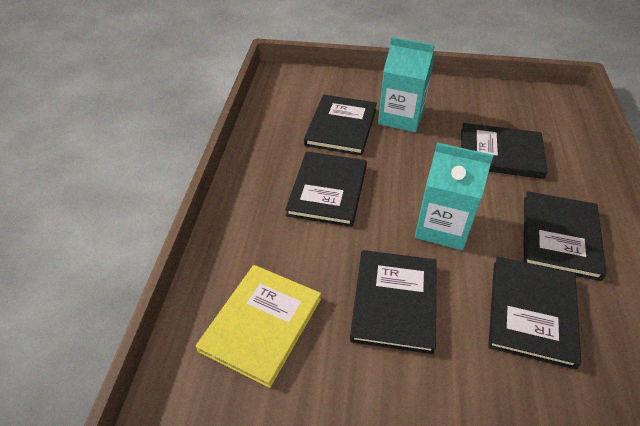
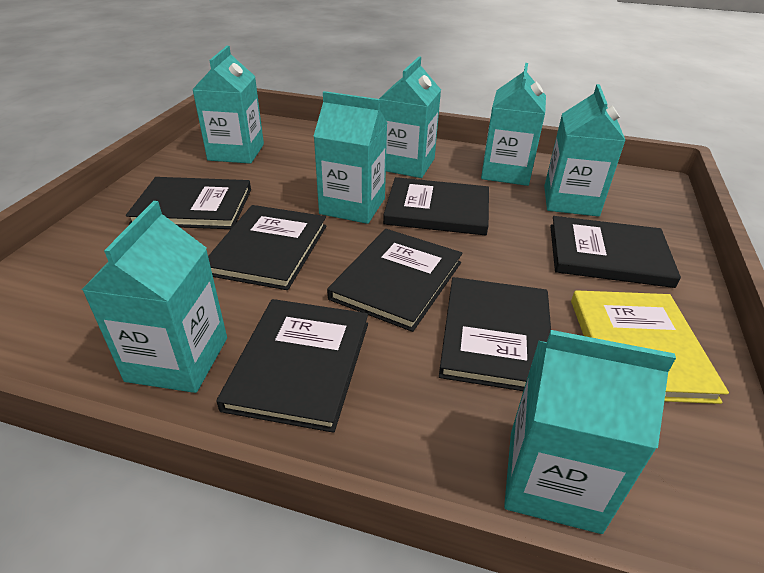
black book: [285,151,367,227] [304,95,377,156] [350,250,437,354] [461,123,548,179] [488,257,581,370] [524,191,607,281] = 6 -> [126,177,251,229] [208,205,327,290] [216,299,368,433] [327,229,463,332] [383,177,489,236] [439,277,551,391] [550,216,681,288] = 7
turquoise carton: [378,37,435,132] [415,143,493,250] = 2 -> [82,201,227,393] [192,46,264,164] [313,91,387,224] [379,56,441,178] [481,63,546,186] [504,330,676,534] [544,84,626,217] = 7

